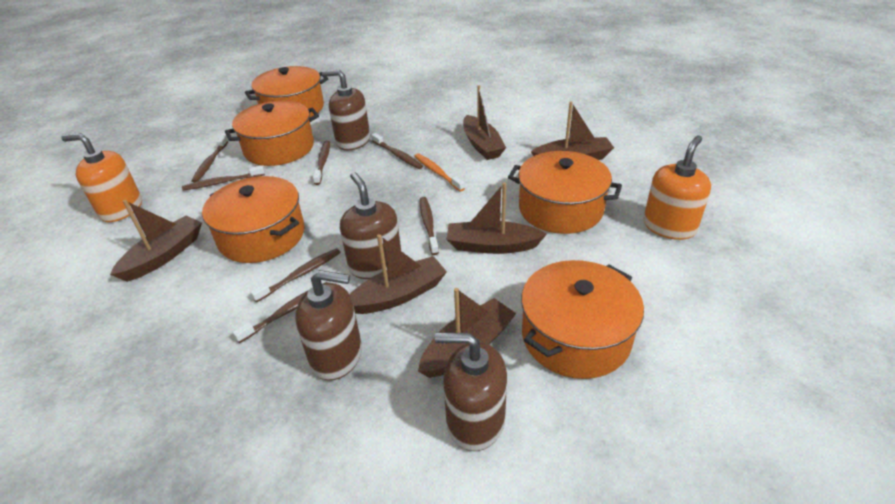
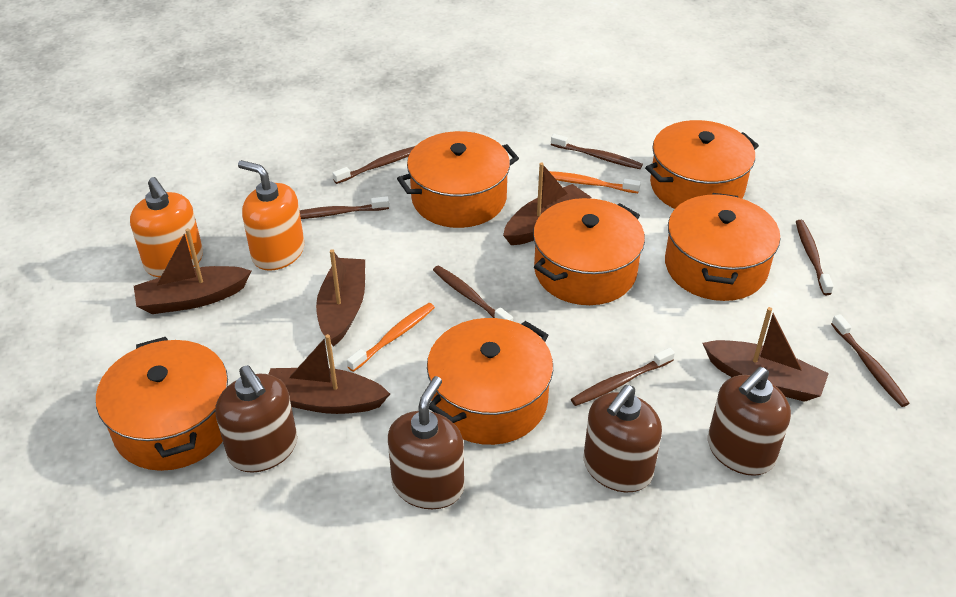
brown boat: [110,200,202,282] [349,234,447,314] [418,288,516,378] [446,182,547,254] [463,85,506,160] [531,101,614,160] = 6 -> [134,228,251,314] [269,334,390,414] [316,249,365,347] [503,162,591,245] [703,307,829,402] = 5
orange pot: [202,176,304,263] [225,100,319,166] [245,66,329,118] [508,151,622,234] [521,260,644,379] = 5 -> [96,337,228,471] [397,131,519,228] [427,318,553,445] [533,198,645,305] [645,120,759,209] [665,193,780,301] = 6
orange toothbrush: [414,153,465,192] = 1 -> [347,303,435,372] [549,171,641,193] = 2

